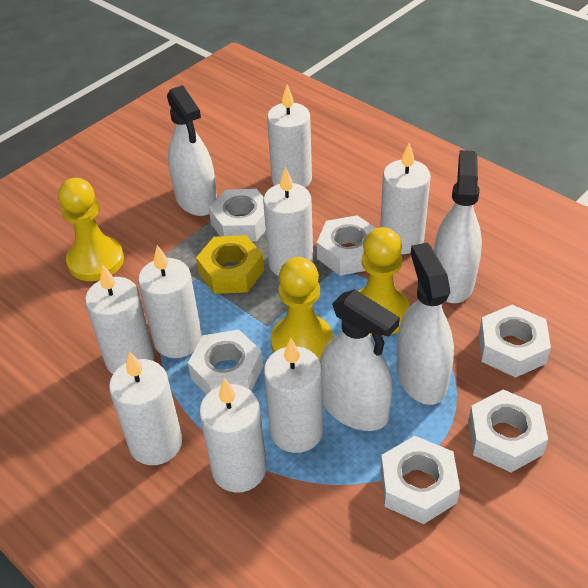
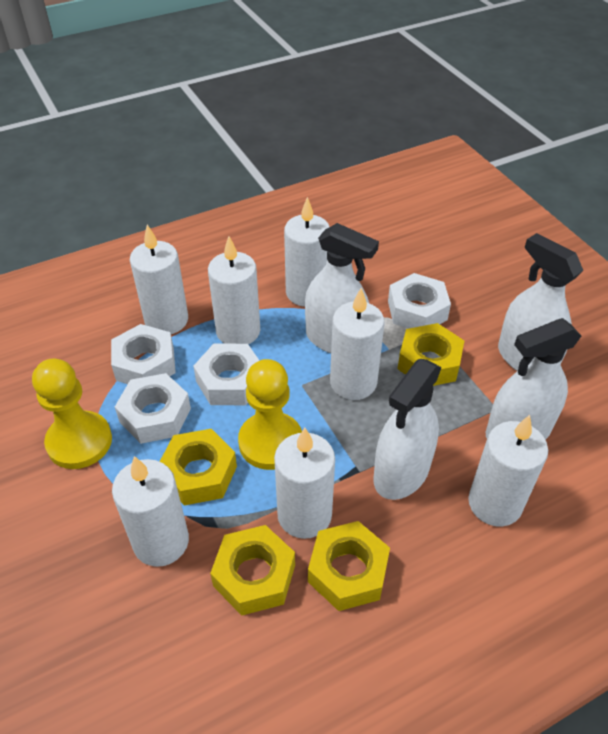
white candle: [85,264,154,374] [109,351,182,465] [138,245,202,358] [199,378,267,493] [263,167,313,276] [264,338,323,453] [267,85,312,188] [380,143,431,254] = 8 -> [112,456,189,567] [130,225,188,334] [208,236,260,345] [274,428,335,539] [284,197,329,307] [330,288,385,400] [468,415,548,527] = 7
white nut: [188,330,263,395] [209,189,266,242] [317,215,376,276] [381,436,460,524] [468,389,548,472] [479,305,551,377] = 6 -> [111,324,176,384] [115,373,191,444] [193,344,260,405] [388,273,451,329] = 4
yellow nut: [196,235,264,294] = 1 -> [160,429,237,506] [210,525,295,616] [308,521,390,611] [398,323,464,386] = 4
yellow pawn: [58,178,124,281] [271,257,333,360] [358,227,410,336] = 3 -> [32,358,112,469] [238,359,302,470] = 2

